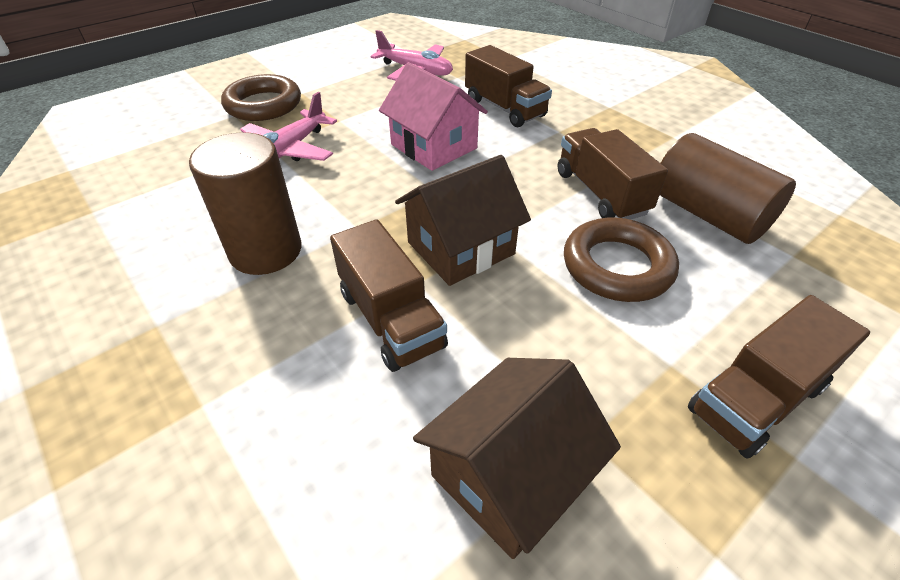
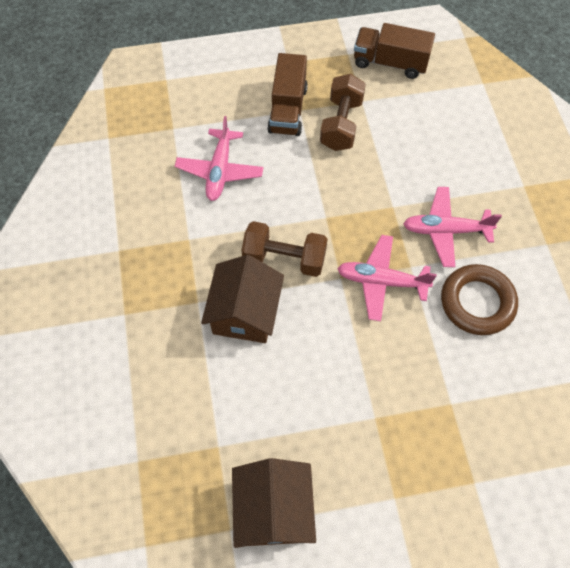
brown cylinder: [189,132,302,275] [660,133,796,244] = 2 -> none = 0
brown dumbbell: none = 0 -> [241,221,327,277] [320,74,366,151] = 2
brown ring: [221,74,301,121] [564,218,679,302] = 2 -> [441,264,518,335] = 1
brown truck: [330,219,448,372] [465,45,552,127] [558,128,668,220] [687,295,870,459] = 4 -> [267,53,308,136] [354,23,435,79] = 2
pink house: [379,62,488,171] = 1 -> none = 0
pink plane: [240,92,337,161] [371,30,453,81] = 2 -> [175,116,264,201] [337,235,437,321] [403,187,502,267] = 3

